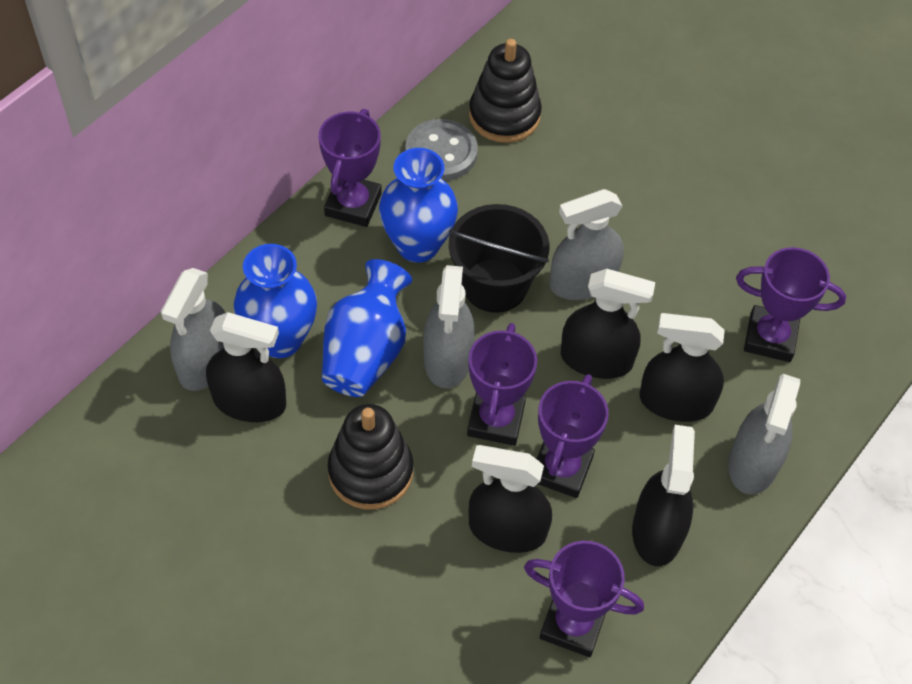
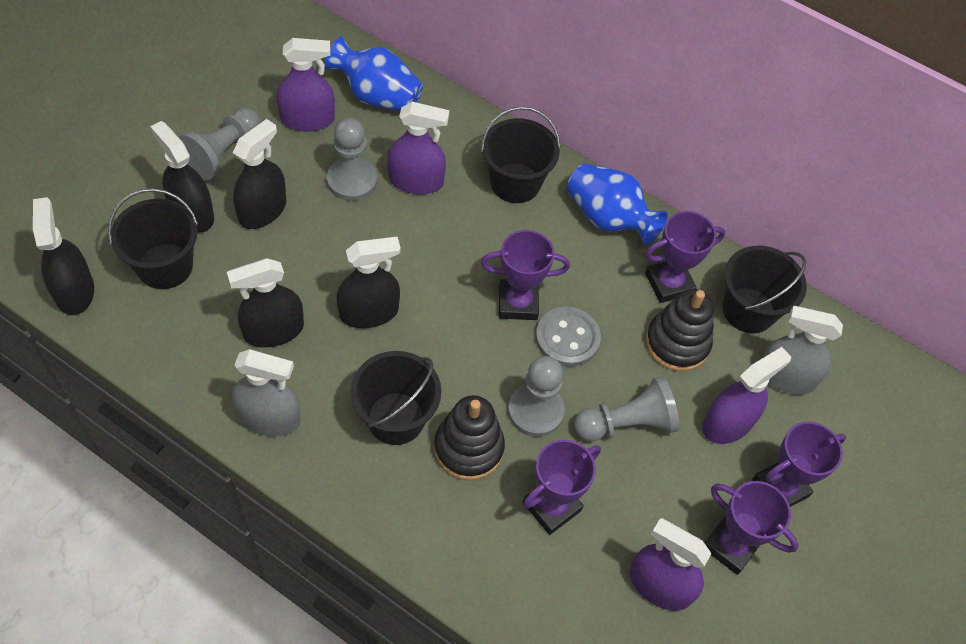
black bucket: [449,204,549,313] = 1 -> [108,188,198,289] [351,351,441,445] [481,106,560,203] [723,246,807,333] = 4
blue vase: [234,244,317,358] [322,259,412,397] [379,148,458,262] = 3 -> [324,36,423,111] [567,164,668,245] = 2
grey pawn: none = 0 -> [178,108,261,181] [327,118,377,201] [508,356,565,437] [574,376,679,441] = 4
grey spray bottle: [161,268,225,391] [423,265,475,389] [550,189,624,300] [728,374,800,495] = 4 -> [232,349,301,436] [762,306,843,395] = 2
purple spray bottle: none = 0 -> [276,38,335,132] [387,102,449,194] [630,518,711,611] [702,347,791,444] = 4

